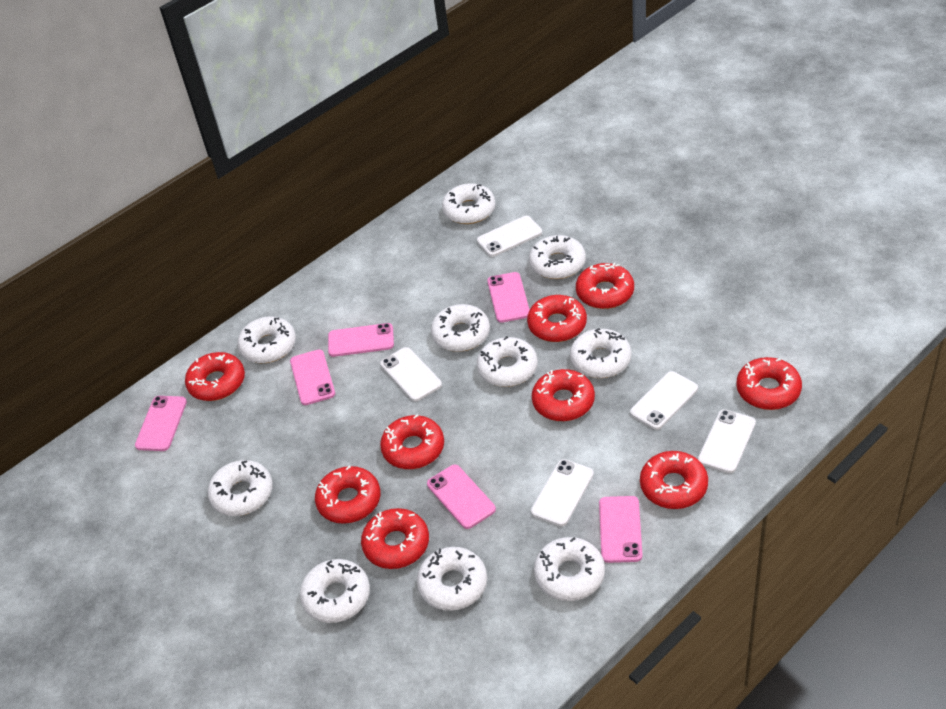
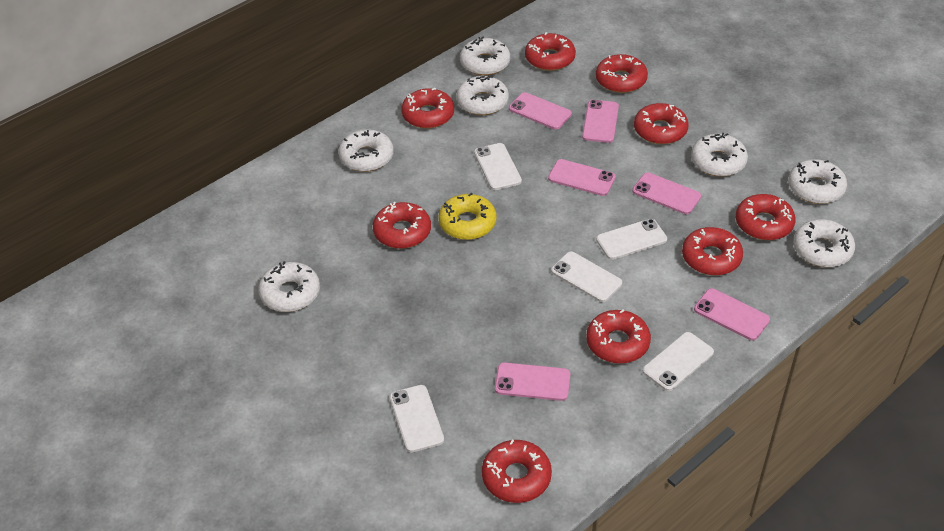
white donut: [208,460,273,516] [237,316,296,363] [300,559,370,623] [417,547,487,611] [431,304,490,352] [442,183,496,224] [476,336,538,387] [529,235,586,279] [534,537,605,601] [570,328,631,378] = 10 -> [258,261,320,312] [338,129,394,172] [456,75,509,115] [460,36,510,76] [691,133,748,177] [788,159,847,204] [793,219,855,267] = 7
yellow donut: none = 0 -> [438,193,497,240] = 1

